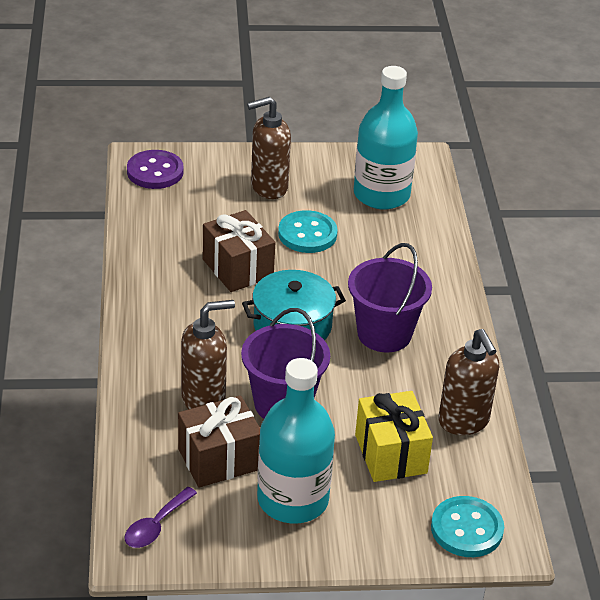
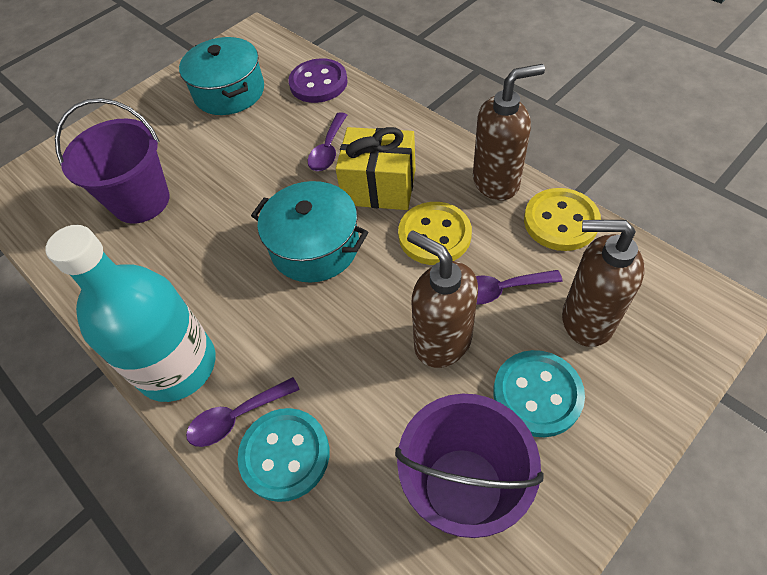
brown gift: [178,395,260,488] [203,210,275,292] = 2 -> none = 0
purple spoon: [124,487,197,548] = 1 -> [186,377,300,447] [308,112,347,171] [476,270,563,305] = 3
turquoise bottle: [257,358,335,523] [354,66,418,209] = 2 -> [45,225,215,402] = 1
turquoise pot: [242,270,346,340] = 1 -> [179,37,264,115] [251,181,368,283] = 2
yellow button: none = 0 -> [398,202,472,265] [524,188,601,251] = 2

